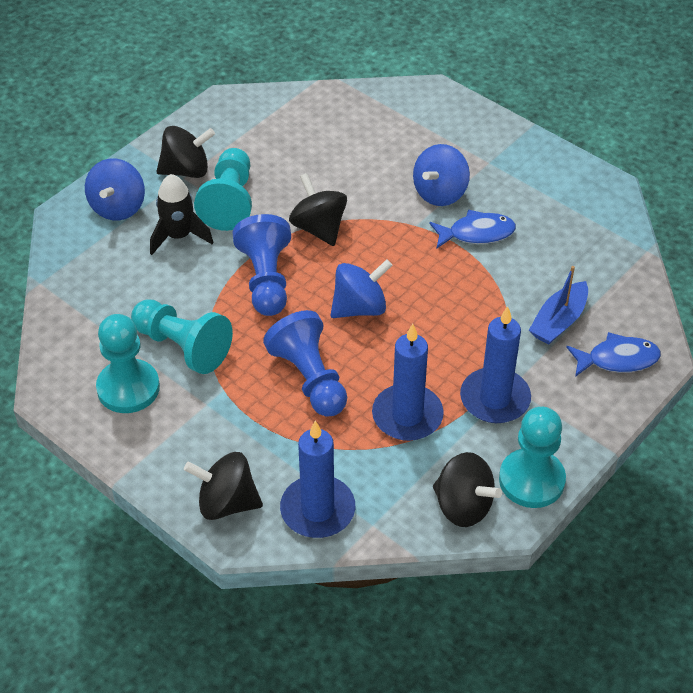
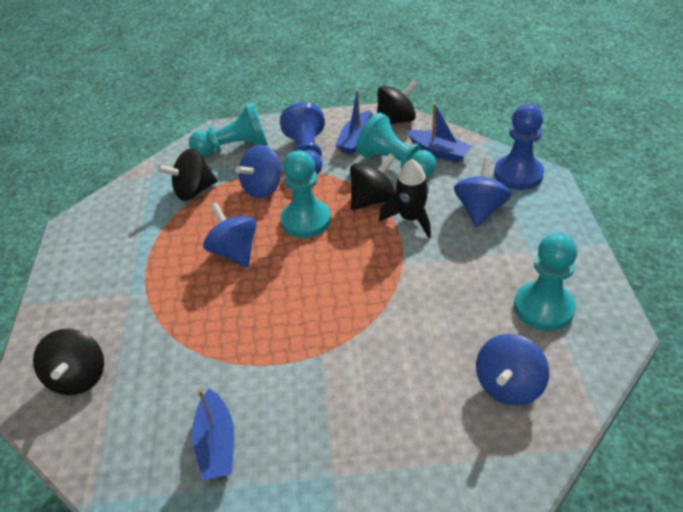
blue boat: [529,266,588,345] = 1 -> [192,389,234,480] [336,90,373,154] [407,103,473,163] = 3
blue candle: [280,421,355,538] [372,324,444,441] [460,306,531,423] = 3 -> none = 0
blue fish: [429,210,516,248] [566,332,661,377] = 2 -> none = 0
blue spinning top: [85,159,145,220] [331,259,392,318] [413,144,470,206] = 3 -> [203,202,257,267] [235,145,282,198] [454,158,511,227] [476,334,549,406] = 4

